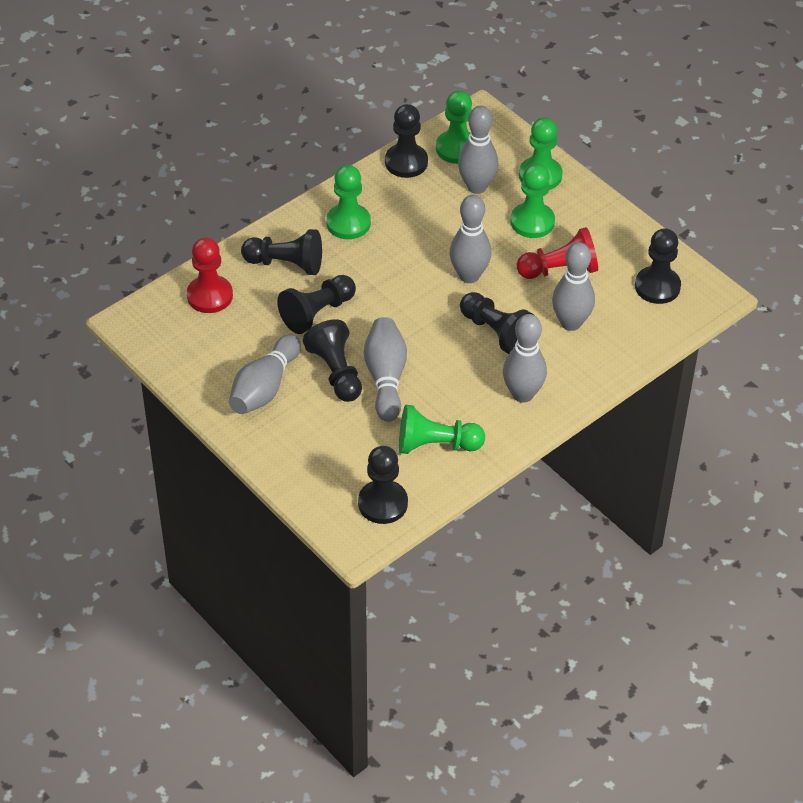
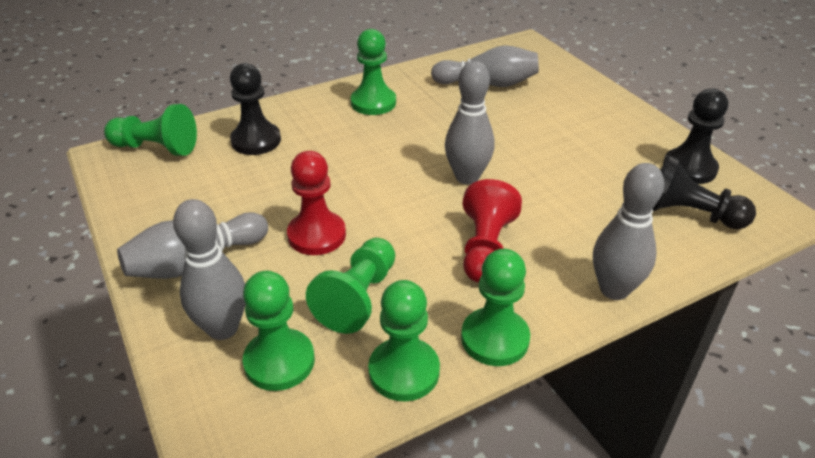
black pawn: [241,229,322,275] [277,275,356,334] [303,319,362,402] [358,446,408,524] [385,104,428,178] [460,292,534,354] [635,228,681,304] = 7 -> [230,63,281,155] [653,155,756,229] [663,89,728,184] = 3
green pawn: [326,165,371,239] [399,405,485,454] [436,90,472,164] [510,164,555,238] [519,117,562,190] = 5 -> [104,104,197,156] [243,271,315,391] [306,238,395,334] [351,29,396,115] [368,280,440,401] [461,249,530,366] = 6
grey bowling pin: [229,335,301,414] [364,317,407,422] [450,195,492,283] [458,106,498,194] [503,314,547,403] [552,242,595,331] = 6 -> [117,212,268,279] [173,199,246,340] [431,45,539,87] [445,61,495,185] [593,163,664,300] = 5

